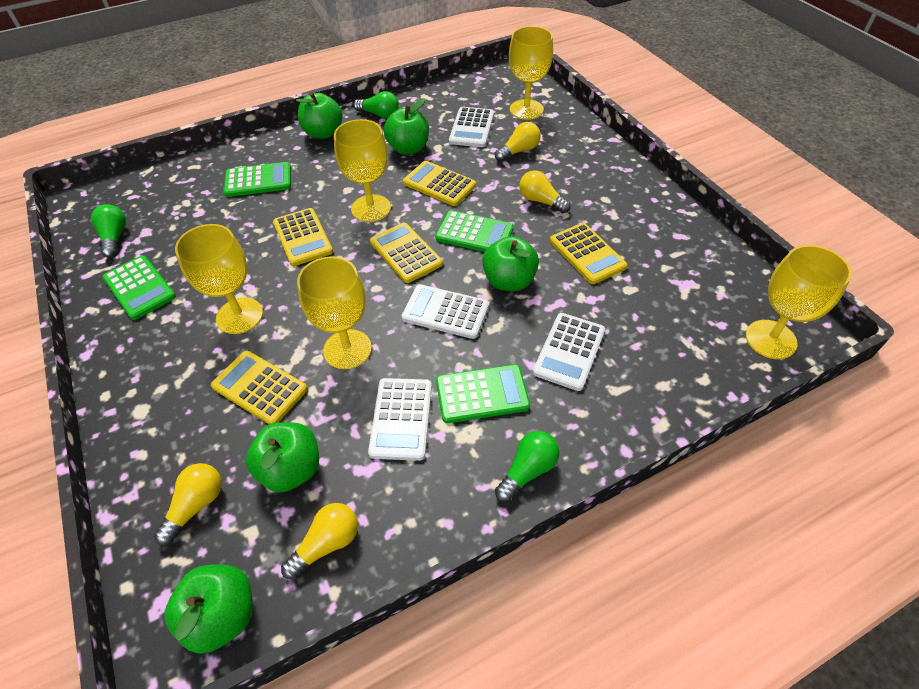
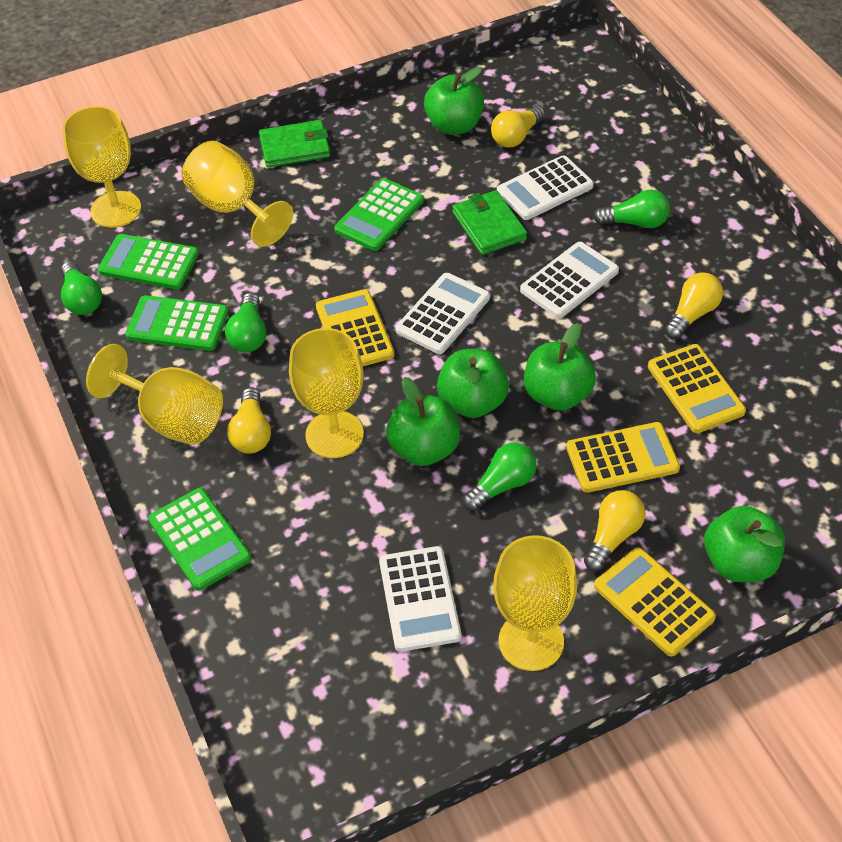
green light bulb: [91,204,126,258] [353,91,399,119] [495,431,560,502] = 3 -> [61,261,102,315] [225,293,266,352] [463,442,537,511] [593,189,670,228] = 4
green wallet: none = 0 -> [259,120,330,168] [452,190,527,255] = 2
yellow calculator: [211,351,308,424] [273,208,333,266] [370,222,443,283] [403,161,476,206] [550,223,627,284] = 5 -> [316,289,394,366] [566,422,680,493] [594,547,716,656] [648,344,746,433] = 4

